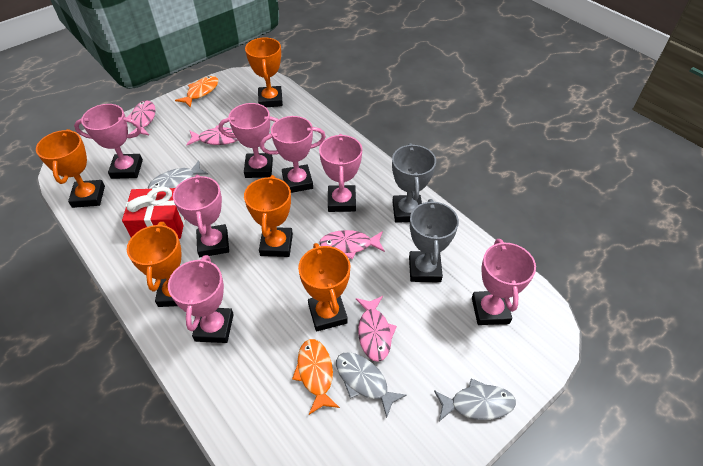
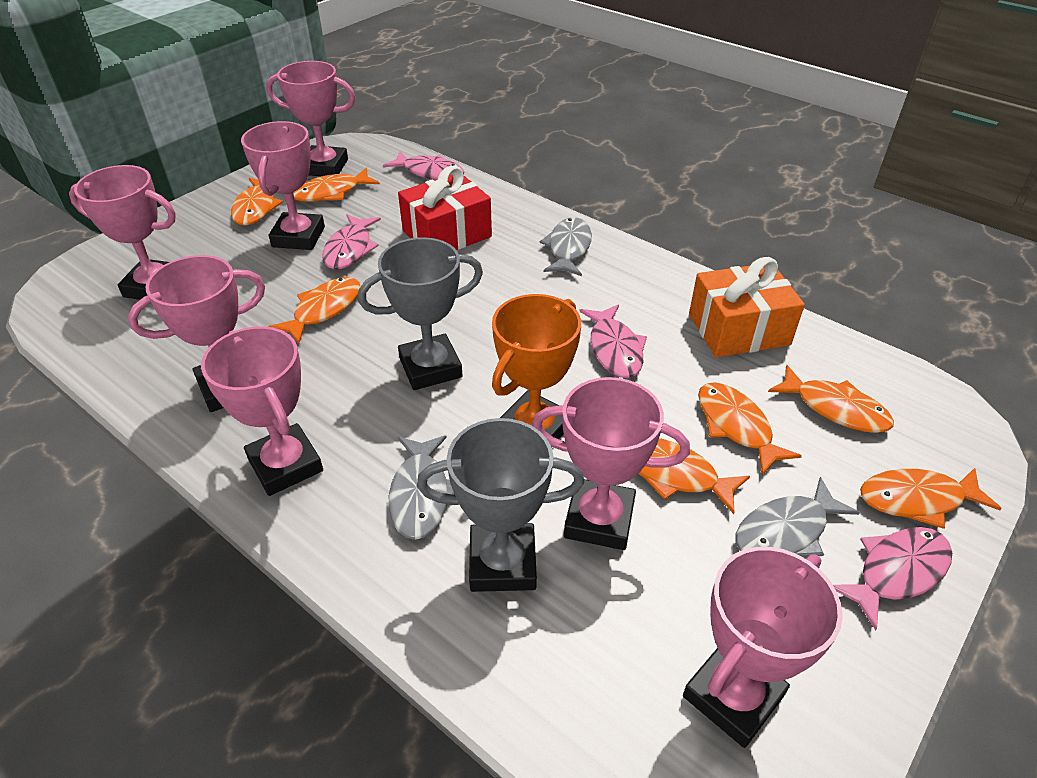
orange fish: [175,76,218,107] [292,339,340,415] = 2 -> [231,178,283,226] [269,277,360,343] [293,168,380,202] [638,438,750,514] [698,382,802,475] [768,365,894,433] [860,468,1002,529] = 7
orange gift: none = 0 -> [689,257,805,357] = 1
orange trophy: [36,129,105,208] [127,222,181,307] [244,175,293,257] [245,38,283,107] [298,243,351,332] = 5 -> [492,294,581,439] = 1

